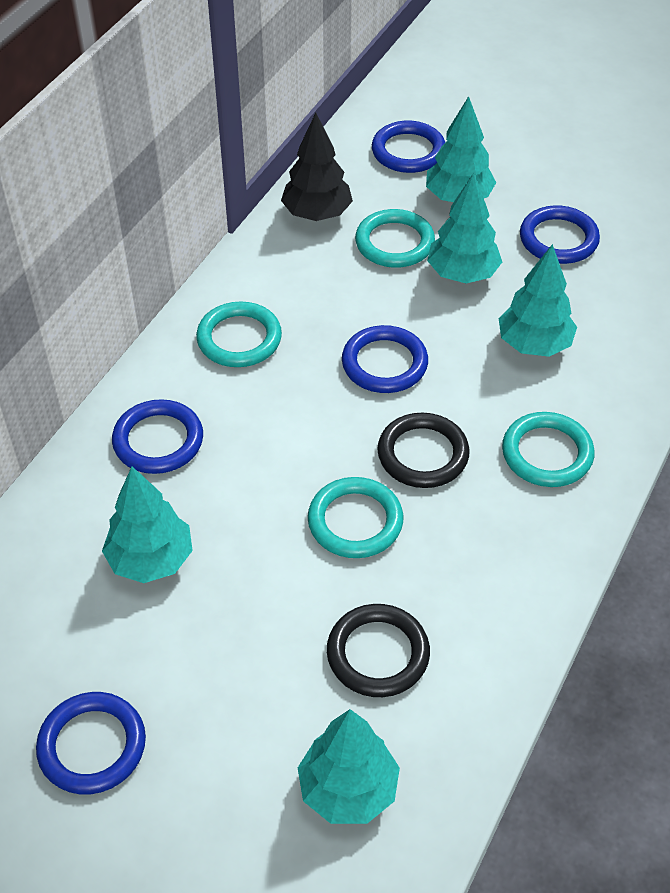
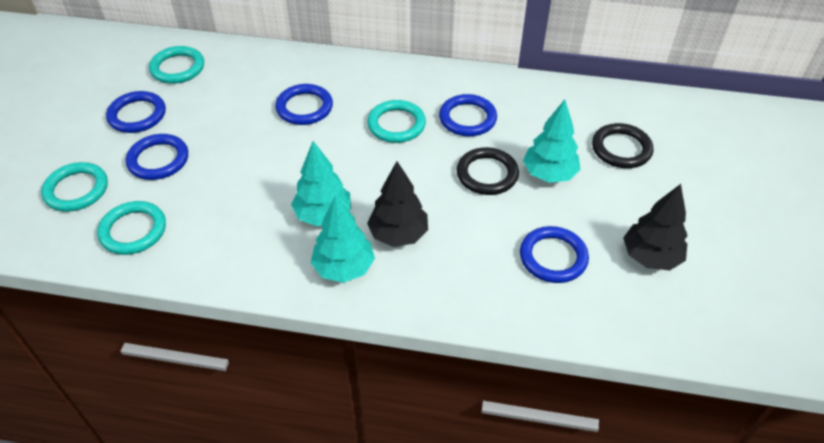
black tree: [281,113,353,221] = 1 -> [367,161,428,247] [623,184,688,270] = 2
turquoise tree: [102,467,193,583] [298,709,400,824] [426,96,496,202] [427,173,502,283] [499,244,577,357] = 5 -> [291,141,351,226] [311,195,375,283] [523,99,581,183] = 3

